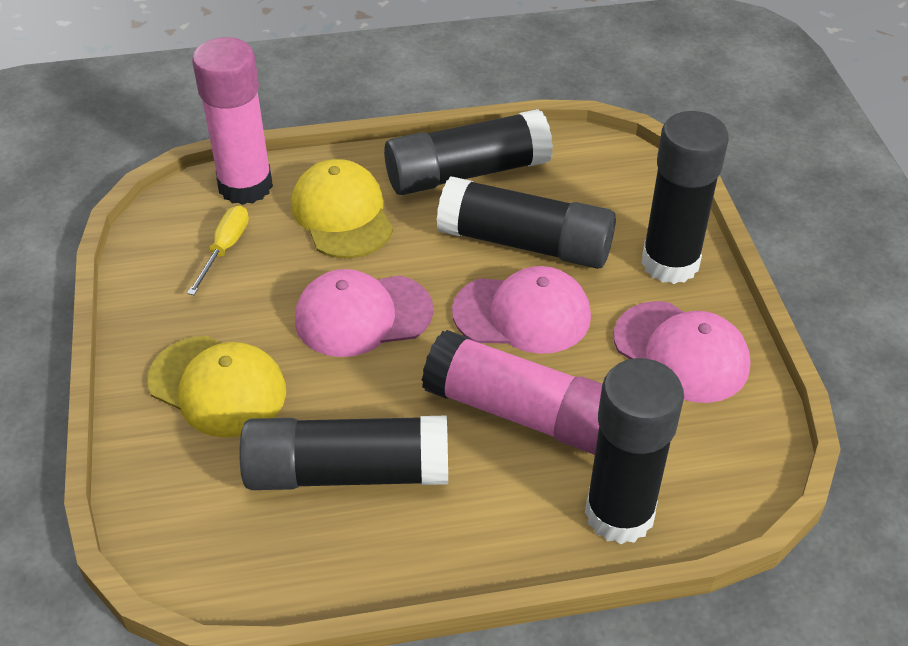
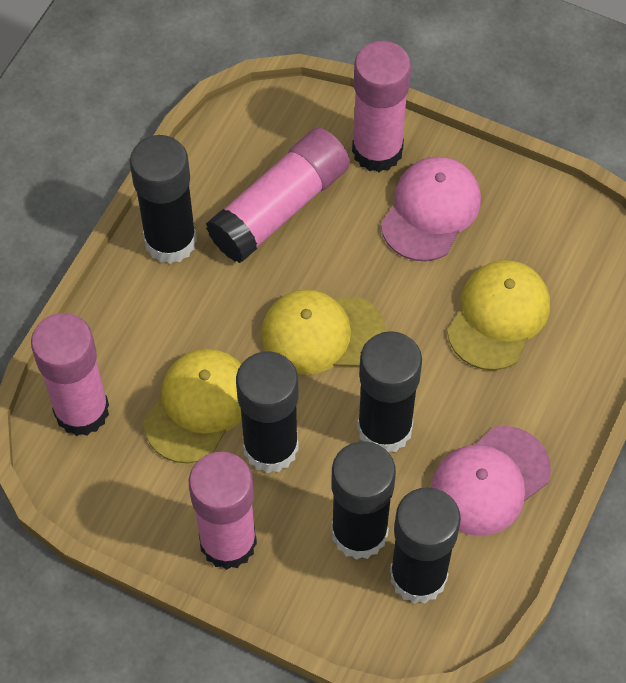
pink cap: [295,269,433,357] [452,266,591,354] [614,301,750,403] = 3 -> [381,156,481,261] [431,426,551,536] = 2
pink glue stick: [192,37,273,205] [422,330,602,455] = 2 -> [31,313,109,436] [189,452,257,570] [206,128,350,263] [352,41,411,172] = 4
yellow cap: [147,336,286,437] [291,159,393,258] = 2 -> [144,349,242,463] [261,289,386,375] [447,260,550,370] = 3
yellow screwdriver: [187,205,249,295] = 1 -> none = 0

